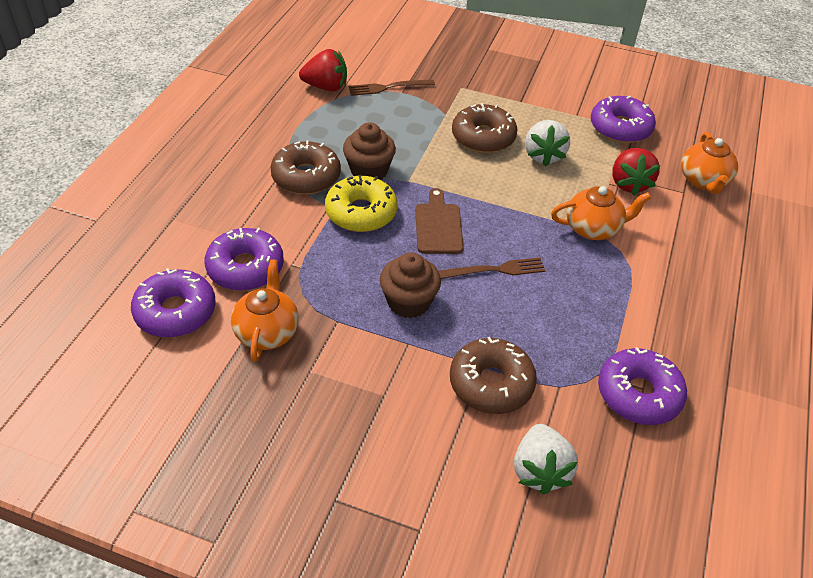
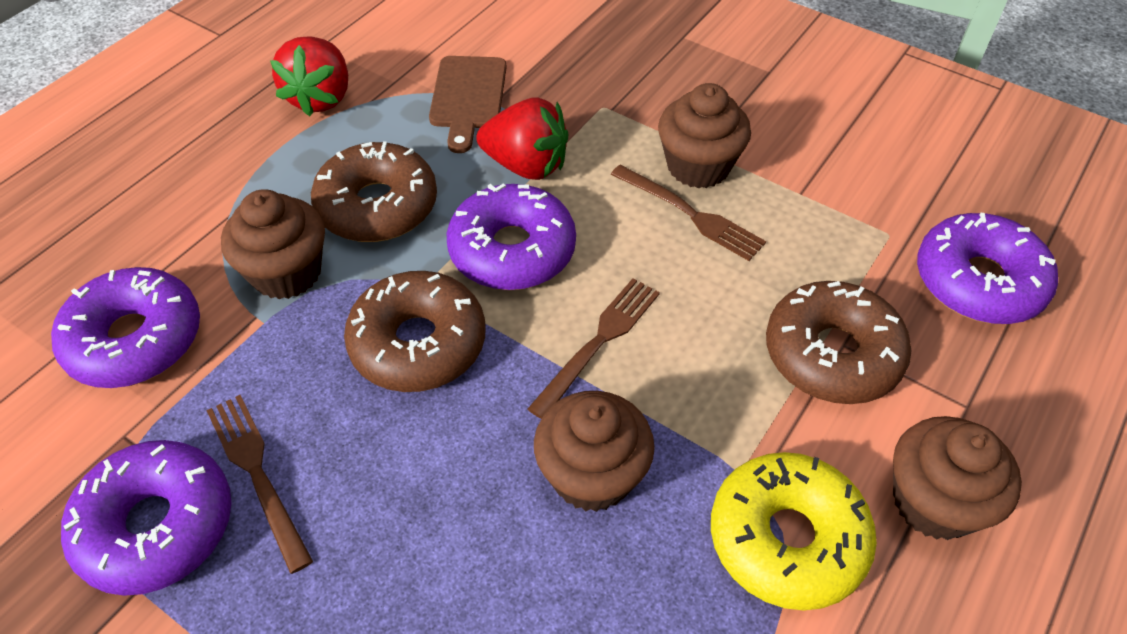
brown cupcake: [343,122,396,180] [380,252,441,318] = 2 -> [221,189,325,299] [534,391,655,512] [658,83,751,189] [893,416,1022,540] = 4
brown fork: [349,79,435,96] [438,257,546,279] = 2 -> [206,395,313,574] [528,278,660,419] [611,165,766,261] = 3
orange teapot: [231,259,299,362] [551,186,651,240] [681,132,738,194] = 3 -> none = 0
white strawberry: [514,424,578,495] [525,120,570,166] = 2 -> none = 0

